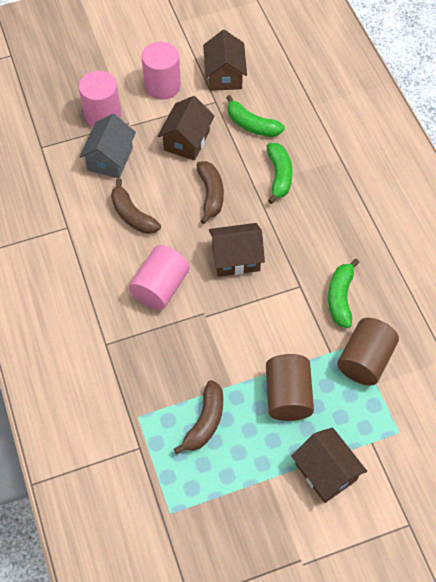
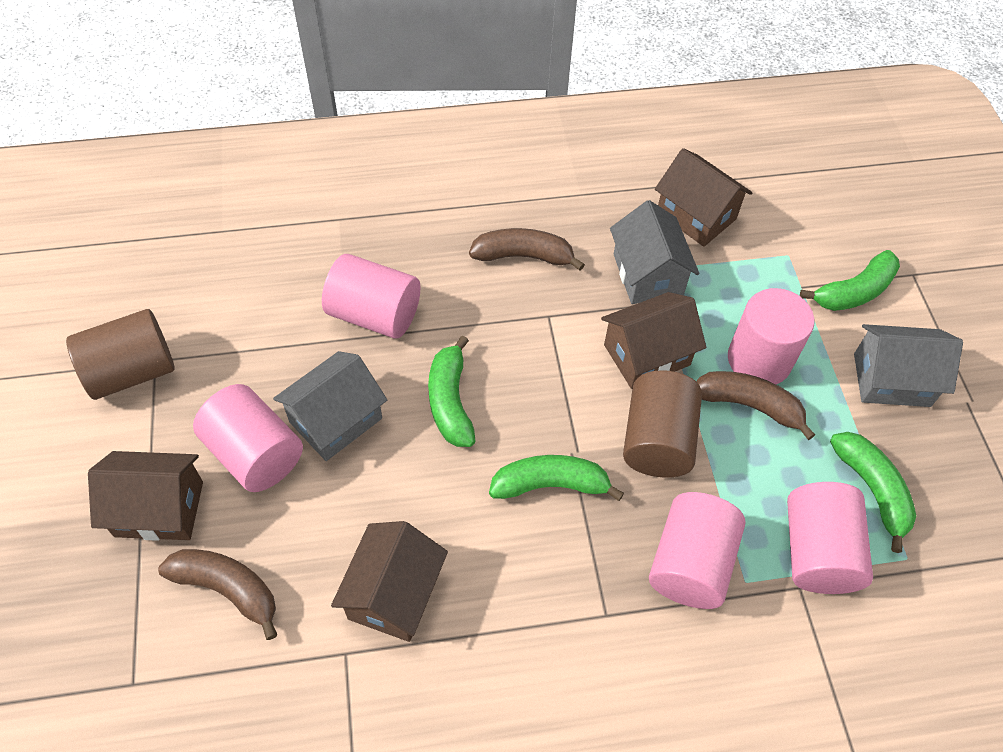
green banana: [226,95,285,137] [267,143,293,204] [328,259,359,328] = 3 -> [428,336,475,447] [489,455,624,501] [800,250,900,311] [830,432,916,553] = 4
grey house: [79,114,136,178] = 1 -> [273,351,387,461] [610,200,699,304] [854,324,963,407] = 3
pink cylinder: [78,71,121,127] [129,245,190,310] [141,42,181,100] = 3 -> [193,384,303,492] [322,254,420,339] [649,492,745,609] [728,288,814,384] [787,482,873,594] = 5

